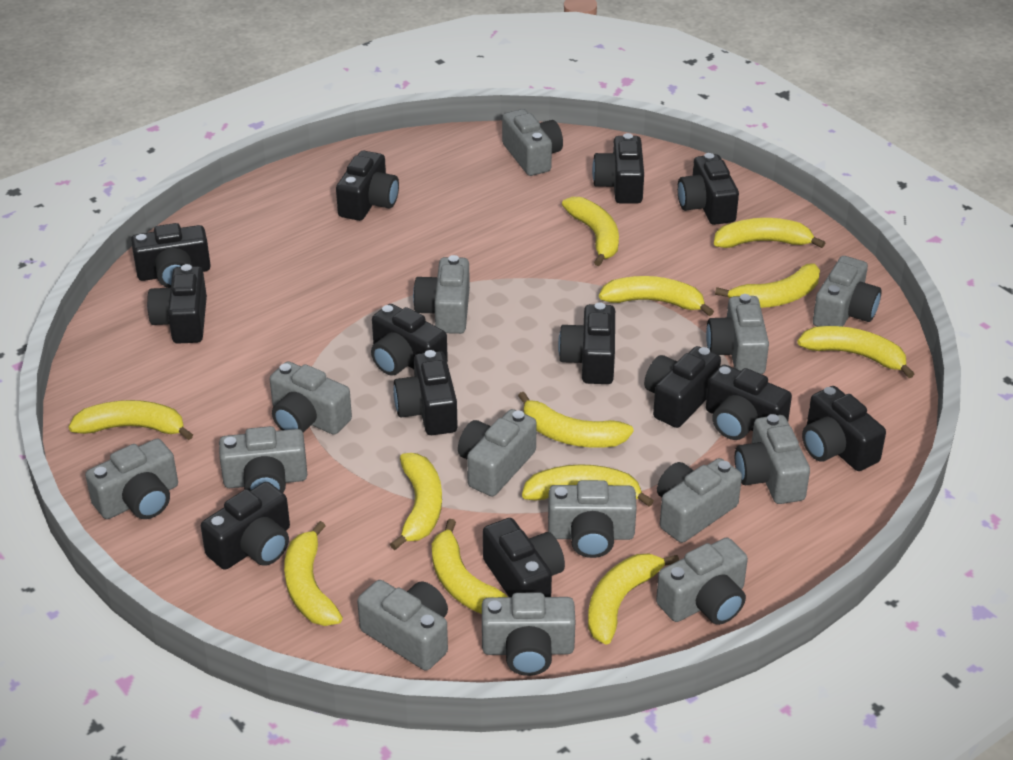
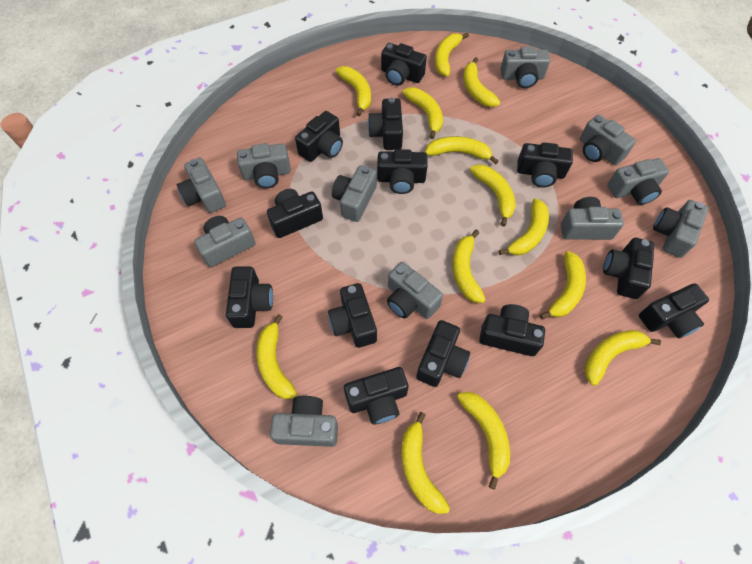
grey camera: [85,439,178,519] [219,426,307,493] [270,361,352,435] [357,580,448,671] [413,255,470,334] [458,409,537,496] [482,593,575,676] [502,109,563,176] [548,480,637,558] [656,537,748,625] [657,458,742,543] [706,294,769,374] [735,414,810,504] [813,256,881,327] = 14 -> [177,158,226,213] [194,216,255,267] [237,143,291,188] [270,396,338,447] [332,165,377,222] [387,262,443,319] [500,46,550,88] [561,197,624,240] [580,115,636,165] [607,158,669,205] [653,200,708,258] = 11
yellow banana: [69,400,193,440] [284,521,343,626] [390,453,442,550] [432,519,507,614] [518,392,634,448] [522,464,654,507] [562,197,619,266] [588,554,679,645] [599,276,714,316] [714,218,825,248] [715,263,820,308] [798,326,914,378] = 12 -> [257,314,297,399] [336,66,371,116] [401,412,450,514] [402,87,443,139] [425,136,499,164] [435,33,469,76] [452,229,486,303] [457,392,510,490] [463,57,500,107] [470,164,516,226] [499,198,549,256] [540,251,586,319] [584,330,661,386] = 13

